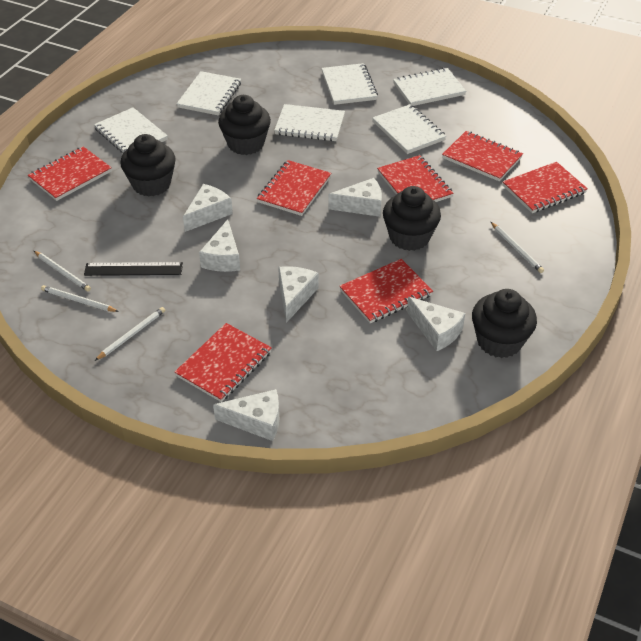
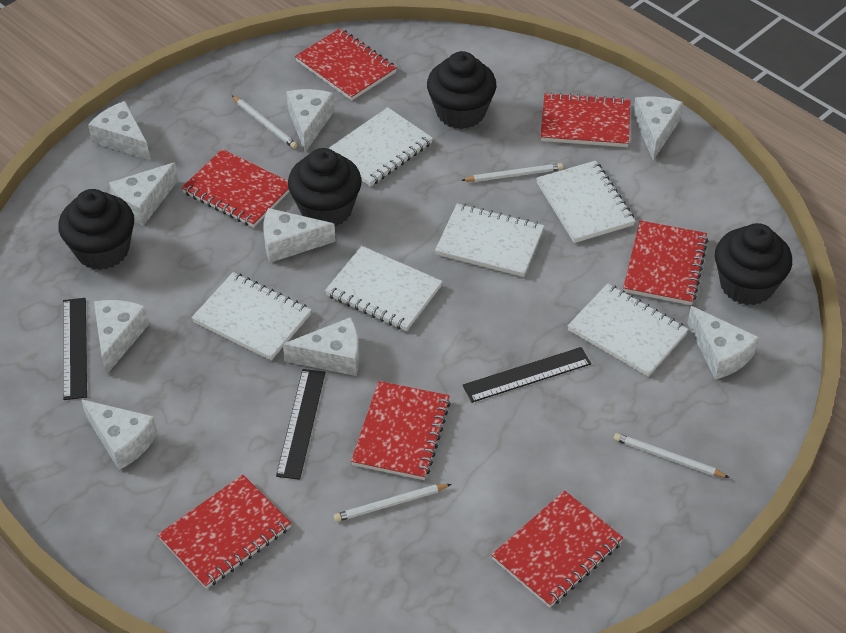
black ruler: [84,262,183,276] = 1 -> [63,298,87,400] [276,369,325,480] [463,347,591,403] = 3
white cheese: [183,184,233,232] [199,219,240,272] [213,389,279,441] [278,266,319,323] [328,178,382,217] [407,297,465,351] = 6 -> [81,399,158,470] [88,101,150,160] [94,300,149,375] [109,162,178,226] [263,208,336,263] [283,317,359,376] [286,89,334,152] [633,97,683,160] [687,306,759,379] = 9

